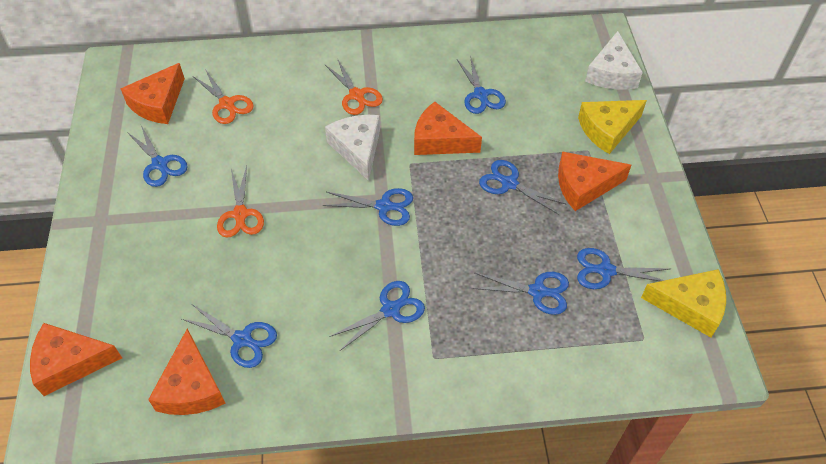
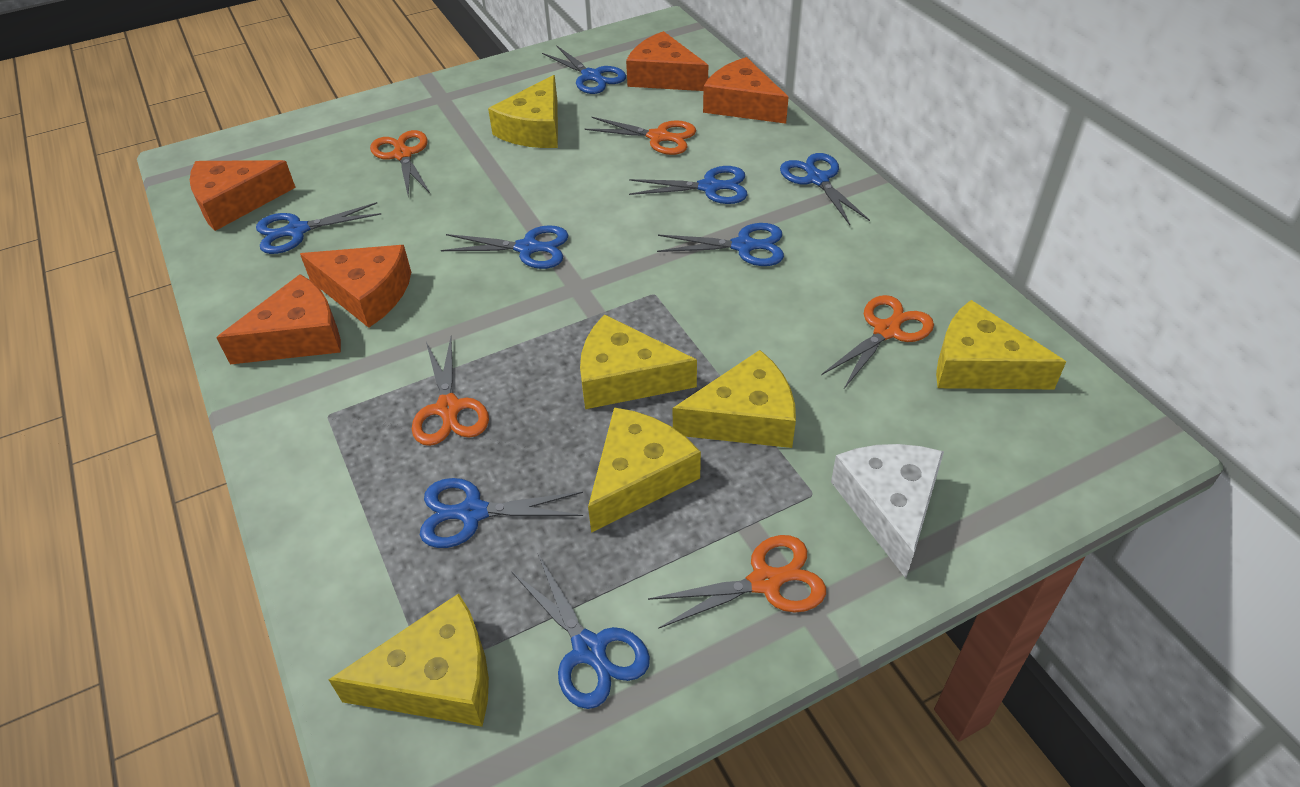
orange scissors: [193,69,254,124] [217,166,264,238] [325,58,383,115] = 3 -> [370,130,430,196] [412,337,489,446] [584,117,696,155] [648,535,826,629] [821,295,934,389] = 5
white cheese: [325,115,380,181] [585,31,643,89] = 2 -> [831,444,944,578] = 1
yellow cheese: [578,100,647,154] [641,269,726,337] = 2 -> [328,593,489,727] [488,75,558,148] [580,314,697,409] [588,407,701,533] [673,350,796,448] [936,300,1066,389] = 6

